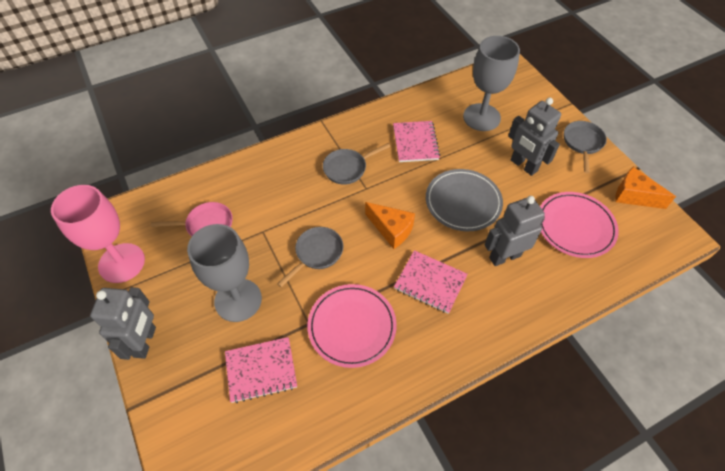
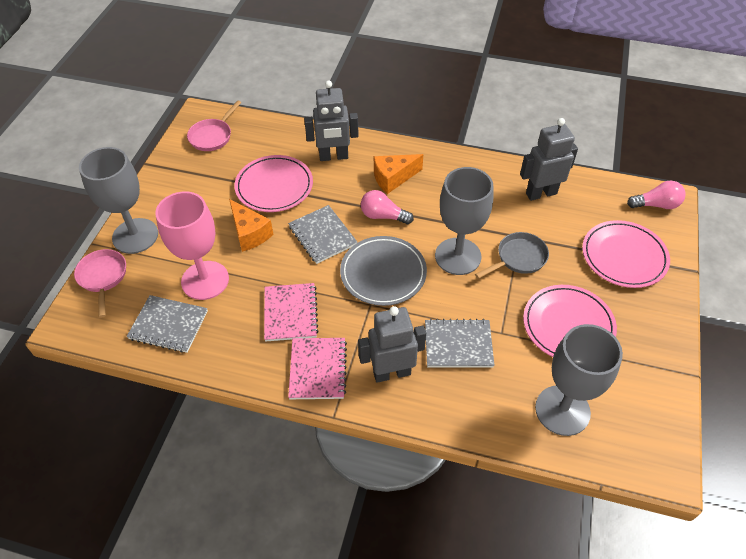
grey goblet: [187,224,262,322] [463,36,520,131] = 2 -> [79,147,158,254] [435,167,493,275] [535,324,623,436] = 3
grey notebook: none = 0 -> [127,295,208,353] [288,205,357,264] [425,319,494,368] = 3
grey pan: [277,227,344,287] [323,143,391,185] [564,121,607,173] = 3 -> [475,232,549,279] = 1
pink light bulb: none = 0 -> [361,190,414,224] [627,181,686,209] = 2
pink notebook: [225,337,297,403] [393,121,440,162] [394,250,468,314] = 3 -> [264,283,319,342] [288,338,347,399] = 2
pink pan: [151,202,233,236] = 1 -> [74,249,126,318] [187,100,242,151] = 2
pink plate: [307,284,397,368] [540,192,619,258] = 2 -> [234,155,313,212] [523,285,617,357] [582,220,670,288] = 3

